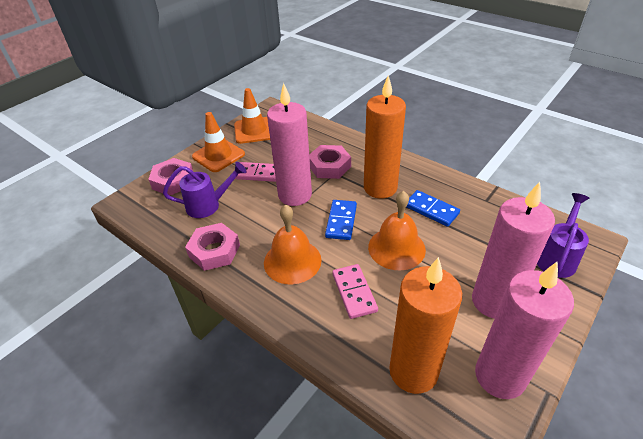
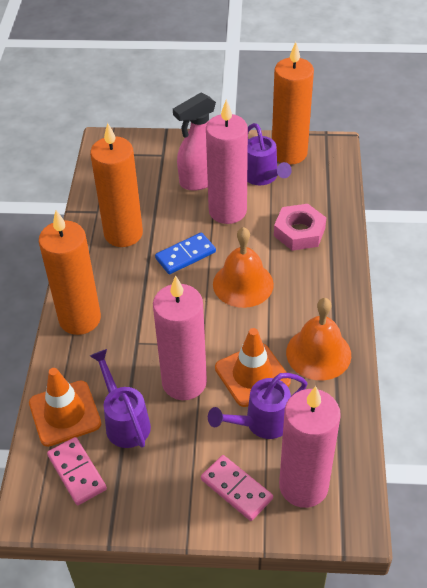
blue domino: [325,200,357,240] [406,190,460,227] = 2 -> [155,232,216,274] = 1
orange candle: [364,75,406,198] [389,257,462,394] = 2 -> [39,210,101,335] [90,123,143,247] [272,42,314,165] = 3
pink nut: [148,158,193,196] [185,223,240,271] [309,145,351,179] = 3 -> [274,204,326,251] = 1
pink spray bottle: none = 0 -> [173,93,216,191] = 1
purple watering can: [163,162,247,218] [537,193,589,278] = 2 -> [90,349,151,448] [208,373,307,439] [247,123,292,185] = 3

